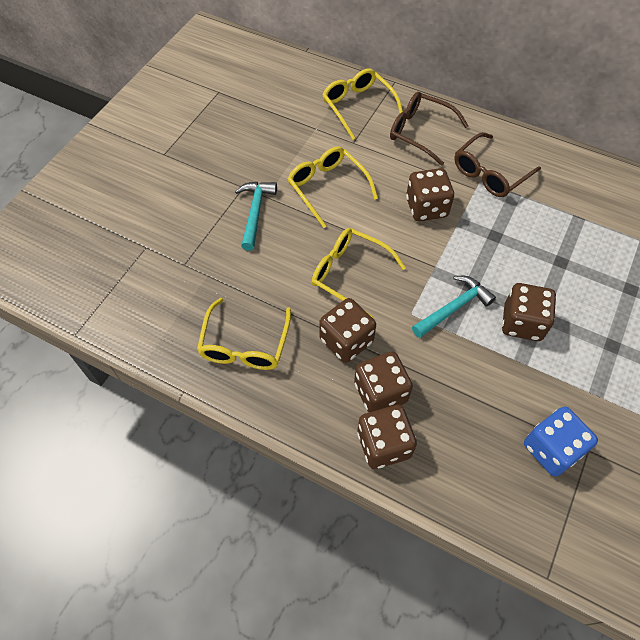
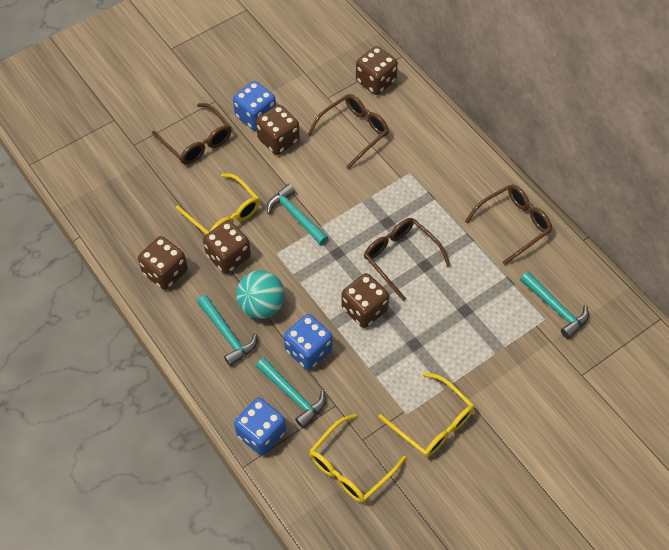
blue dice: [524,406,598,476] = 1 -> [233,81,276,131] [234,397,286,456] [284,314,333,370] = 3
brown glasses: [390,92,469,166] [454,132,541,197] = 2 -> [152,103,231,164] [308,94,389,169] [364,218,451,301] [465,184,552,265] = 4
turquoise ball: none = 0 -> [236,270,285,319] = 1
turquoise hammer: [235,182,277,251] [412,276,496,338] = 2 -> [197,295,257,367] [256,358,326,428] [267,184,328,245] [520,272,589,339] = 4
yellow glasses: [197,298,291,370] [288,146,378,228] [312,228,406,318] [323,68,403,140] = 4 -> [176,173,260,234] [309,414,406,503] [379,372,475,457] = 3

